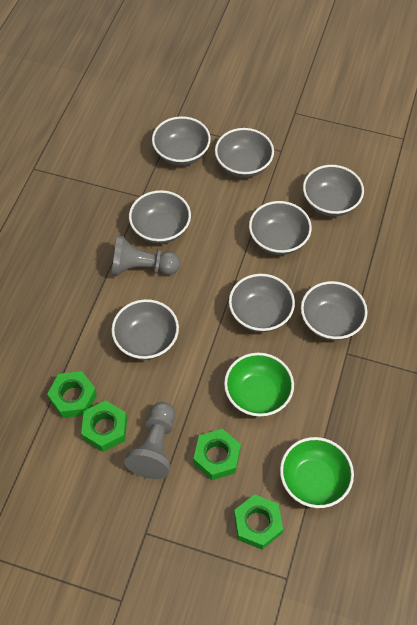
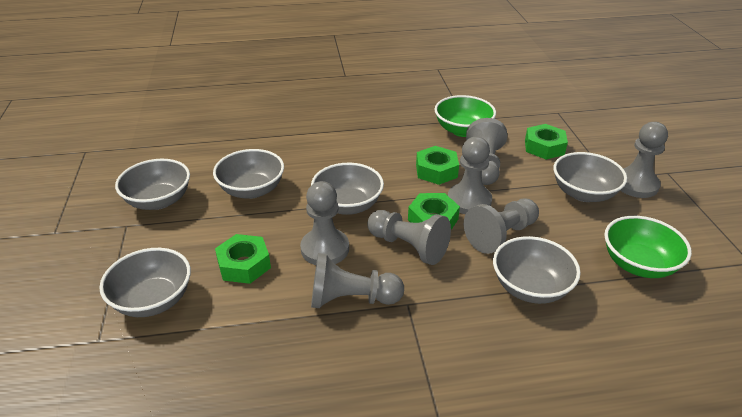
grey bowl: [111,299,179,360] [129,190,191,244] [152,116,211,166] [215,128,274,178] [229,274,295,332] [249,201,312,255] [301,281,368,340] [303,165,364,217] = 8 -> [99,248,191,317] [115,159,190,210] [213,149,284,199] [311,163,384,215] [493,236,581,304] [553,152,627,202] = 6
grey pawn: [112,235,180,276] [124,402,175,479] = 2 -> [300,181,349,265] [311,253,404,308] [367,210,451,265] [448,137,492,214] [464,199,539,254] [466,118,507,185] [620,122,668,198] = 7

